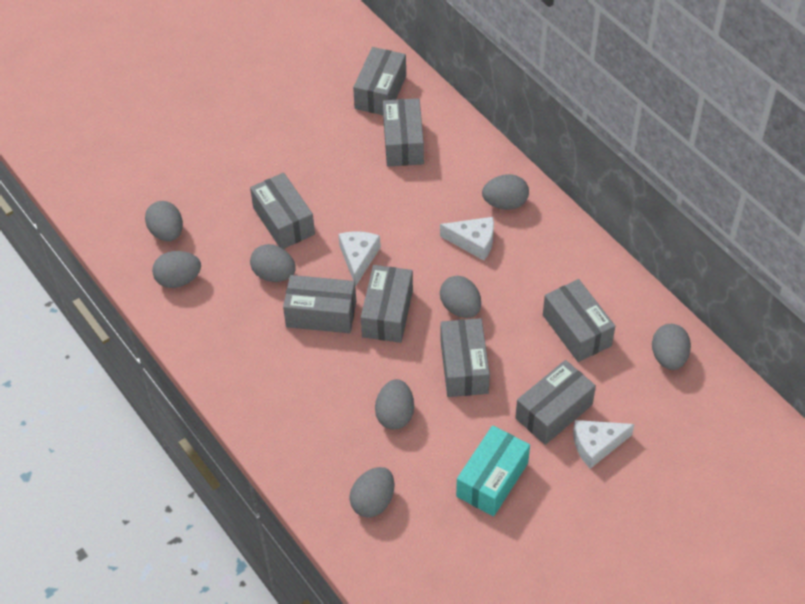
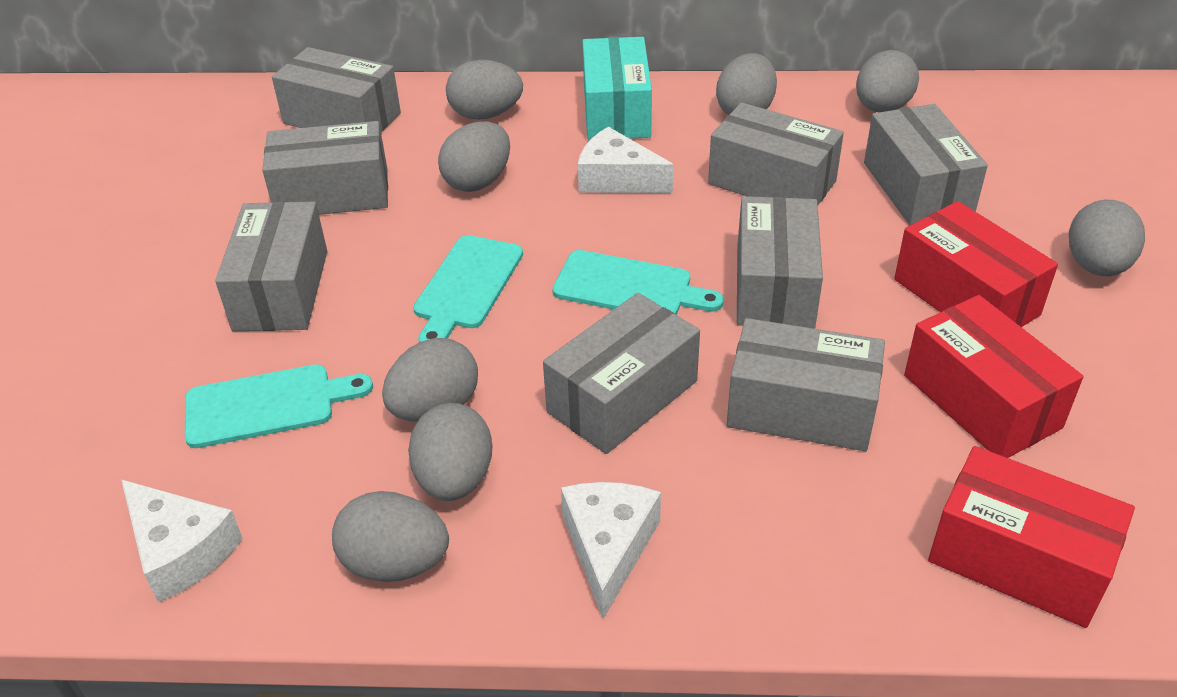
red box: none = 0 -> [894,201,1058,327] [904,295,1083,458] [928,446,1135,628] = 3
turquoise cutting board: none = 0 -> [185,364,373,448] [413,235,523,342] [552,250,724,315] = 3

